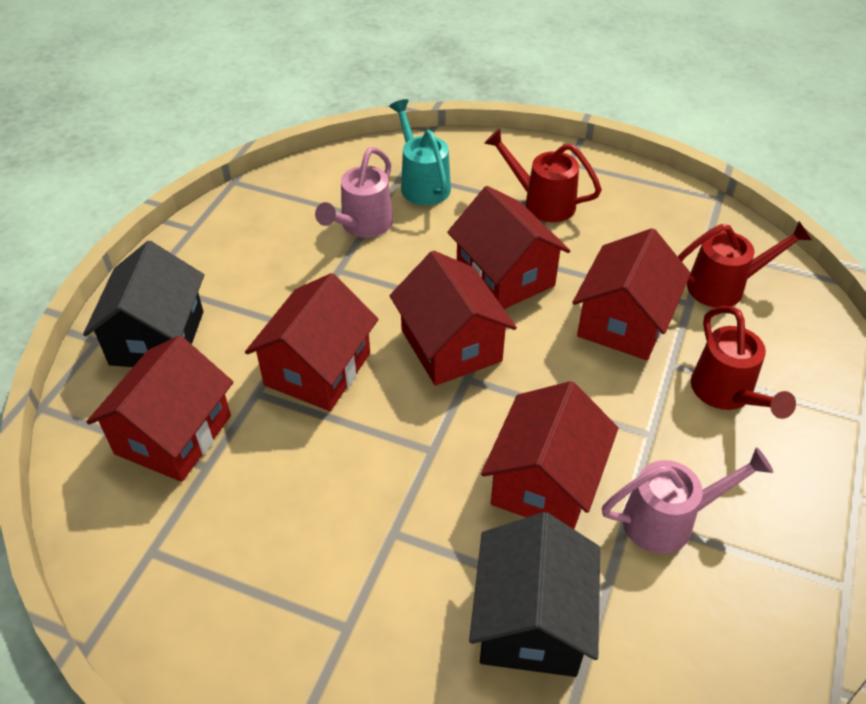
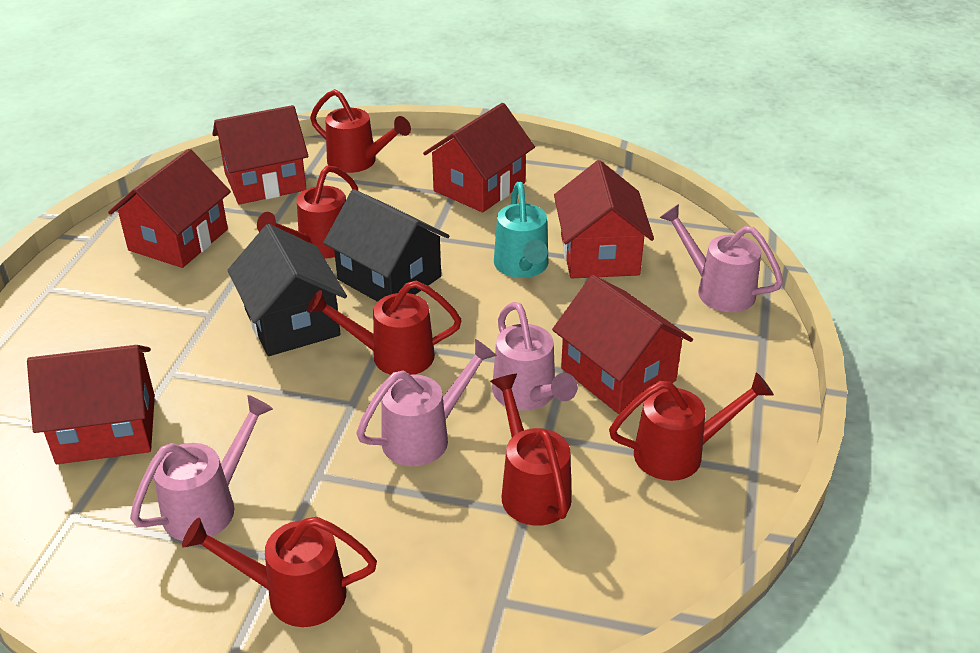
pink watering can: [315,147,393,238] [602,447,773,554] = 2 -> [130,395,273,541] [356,339,497,466] [492,302,578,411] [659,204,783,312] = 4
red watering can: [484,129,602,222] [678,221,812,308] [691,306,796,419] = 3 -> [182,517,377,627] [257,165,358,259] [307,281,462,375] [310,89,411,173] [490,374,572,526] [609,372,774,481] = 6

